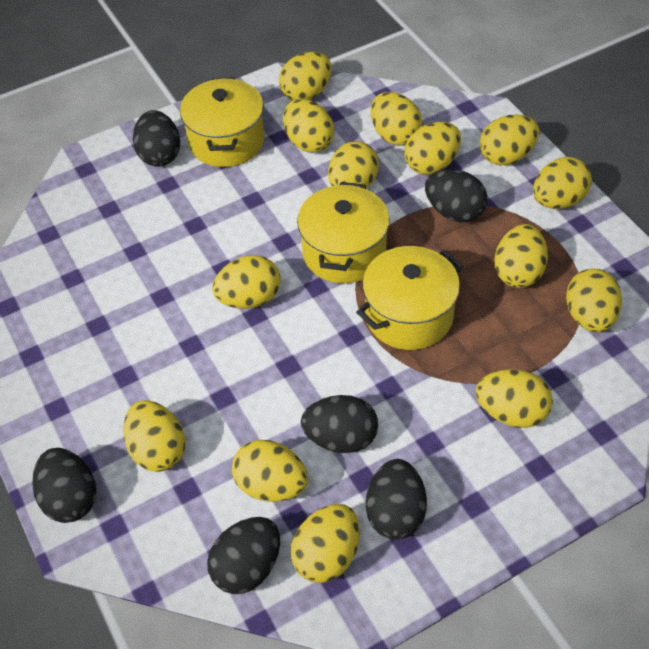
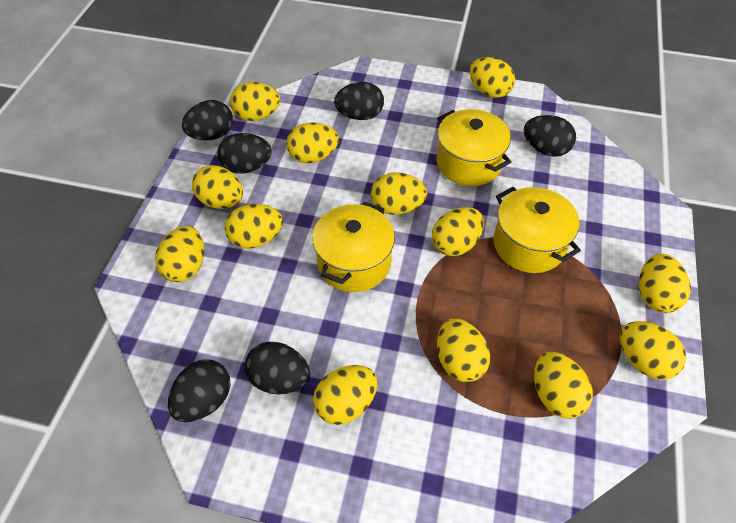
yellow egg: [123,400,186,472] [212,255,281,309] [232,440,308,502] [279,52,332,101] [283,99,334,153] [290,504,360,583] [328,141,379,188] [371,92,423,146] [404,122,461,175] [476,369,553,428] [480,114,539,165] [494,224,548,288] [533,157,592,209] [566,269,622,333] = 14 -> [155,226,204,282] [192,165,243,209] [225,204,283,249] [230,82,280,121] [286,123,339,163] [313,365,377,425] [371,172,427,215] [432,207,484,256] [437,318,490,382] [470,57,515,98] [534,352,593,418] [620,321,686,380] [639,254,691,313] = 13

